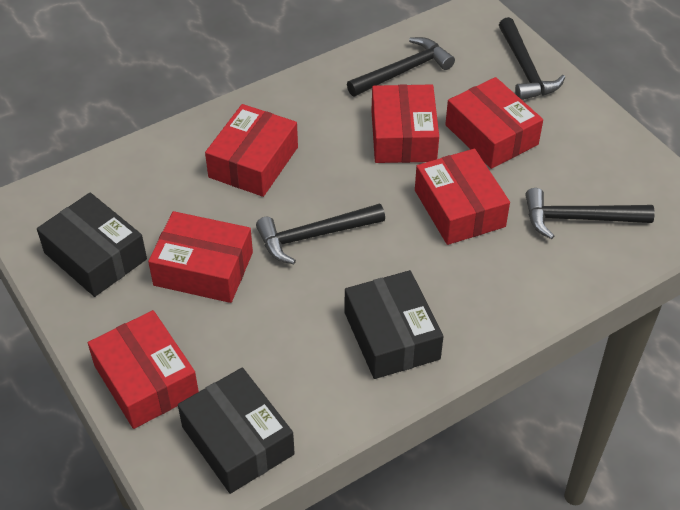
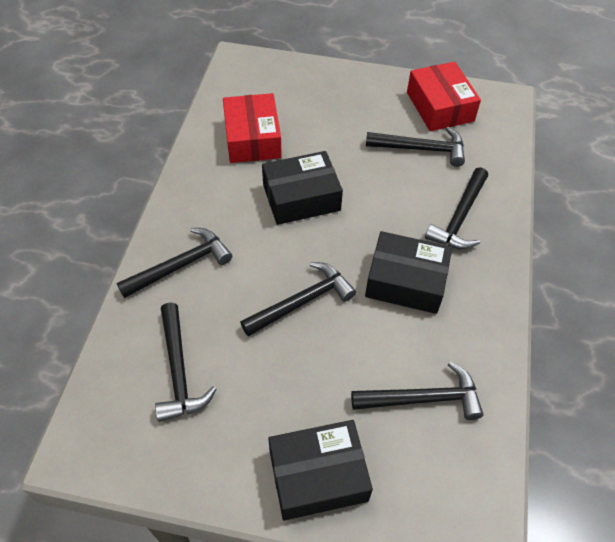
black hammer: [256,203,385,264] [347,37,455,96] [499,17,565,100] [525,188,655,239] = 4 -> [117,228,232,298] [155,303,217,422] [240,262,356,337] [351,362,484,420] [366,127,465,167] [425,167,488,249] = 6
red box: [88,310,199,429] [148,211,253,303] [205,104,298,197] [372,84,439,163] [415,149,510,245] [445,77,543,169] = 6 -> [223,93,282,163] [407,62,481,131] = 2

